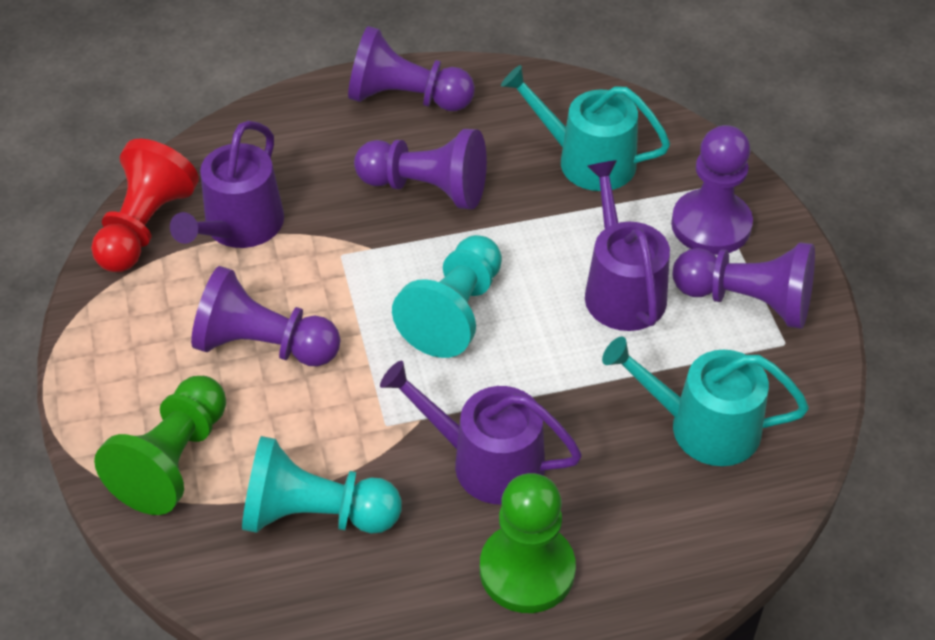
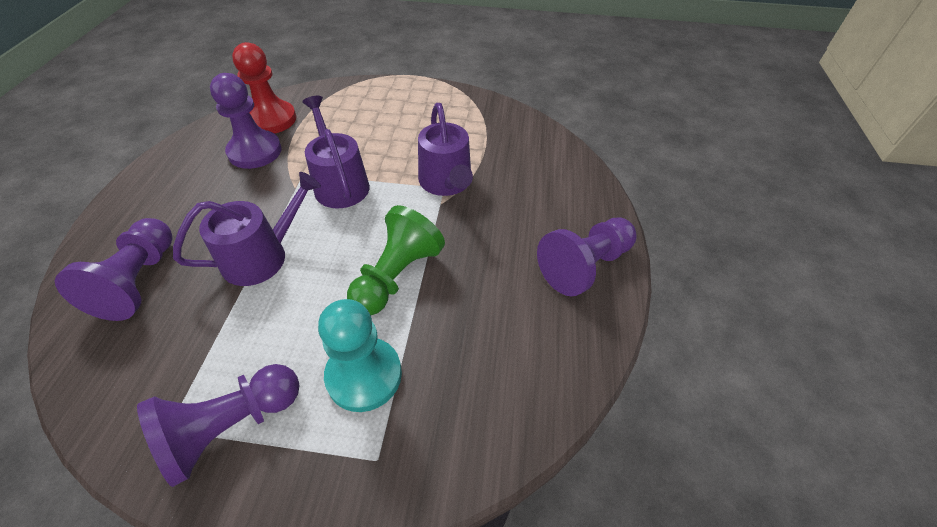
green pawn: [94,376,226,515] [480,473,576,613] = 2 -> [347,205,445,315] = 1
purple pawn: [191,266,340,366] [348,26,475,111] [354,129,487,209] [671,125,753,255] [673,242,815,329] = 5 -> [55,218,173,321] [137,364,300,487] [210,73,282,169] [537,218,637,296] = 4
turquoise pawn: [242,436,402,534] [392,235,502,358] = 2 -> [318,299,402,412] = 1
turquoise watering can: [501,65,670,191] [602,337,809,466] = 2 -> none = 0

